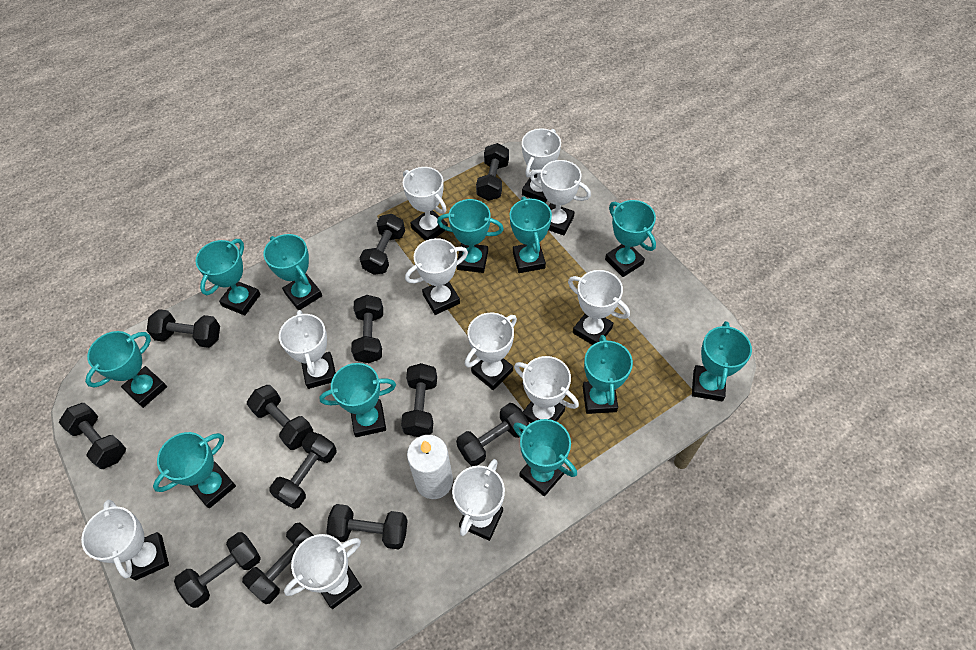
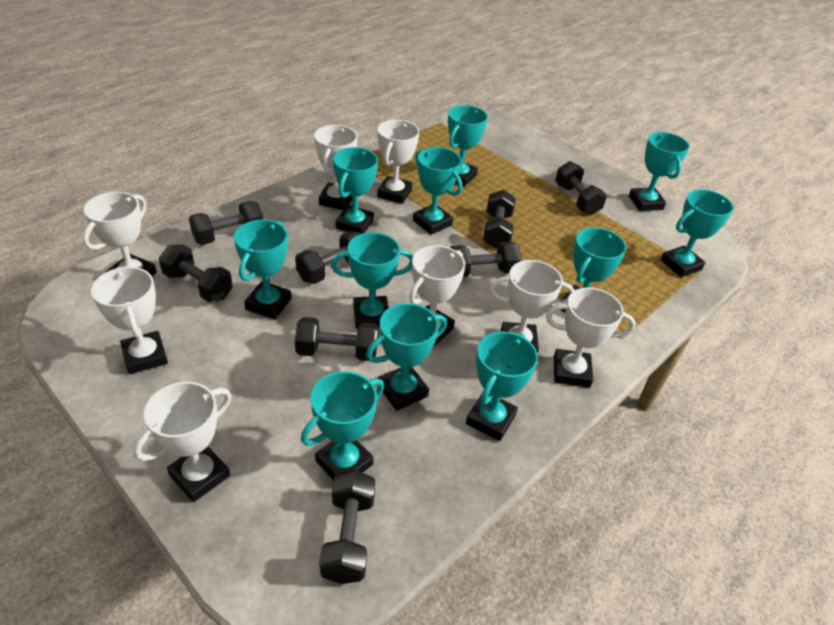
black dumbbell: [59,403,126,469] [147,309,220,348] [174,532,261,608] [242,522,314,604] [247,385,313,450] [269,432,337,509] [326,504,408,550] [351,295,383,363] [359,214,405,275] [401,363,437,437] [456,403,529,466] [476,143,509,201] = 12 -> [159,244,233,302] [189,201,263,245] [295,231,361,284] [295,317,378,361] [319,470,375,584] [450,242,522,277] [483,190,516,249] [555,161,607,215] = 8
white candle: [407,435,453,499] = 1 -> none = 0
white trophy: [81,500,169,580] [279,310,336,389] [284,534,362,609] [403,167,448,241] [405,238,468,315] [452,459,505,541] [465,313,517,390] [514,356,579,423] [522,128,561,203] [530,160,591,236] [568,270,630,345] = 11 -> [83,192,157,276] [91,267,168,374] [133,382,232,502] [314,125,357,210] [377,120,419,204] [409,245,465,346] [489,260,575,354] [546,287,636,388] = 8

